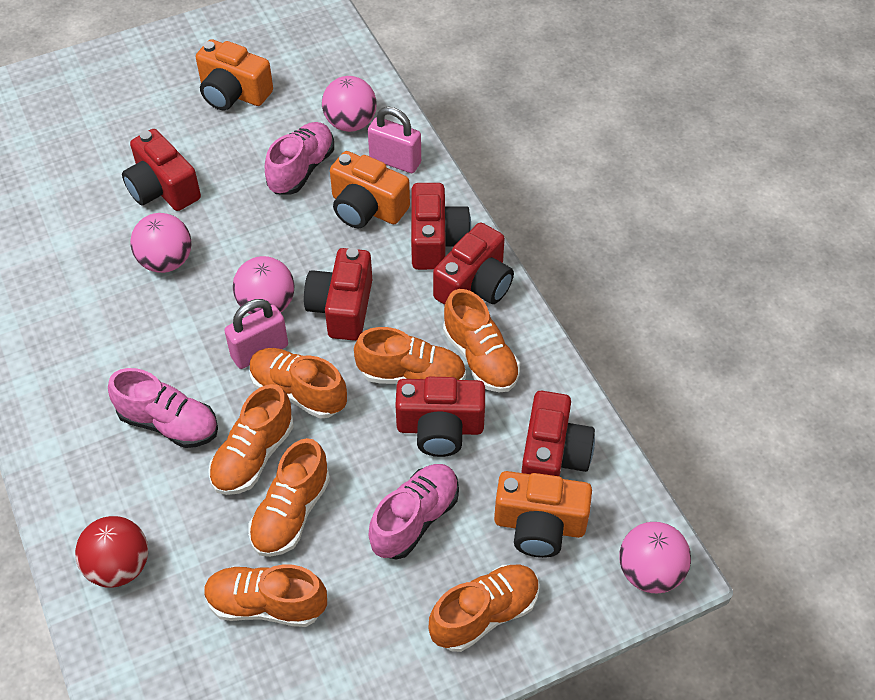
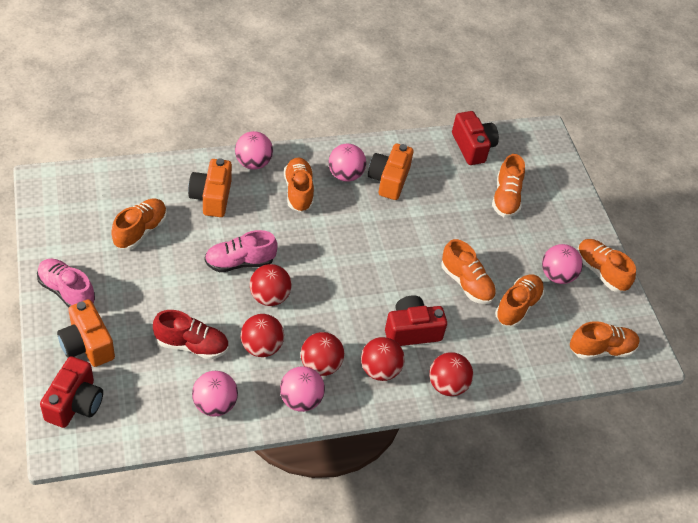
pink ball: [130,213,192,273] [233,256,295,314] [322,76,377,132] [619,522,691,594] = 4 -> [192,371,238,417] [235,131,273,170] [280,366,325,412] [328,144,366,182] [542,244,583,284] = 5
pink padlock: [224,299,288,369] [368,107,421,173] = 2 -> none = 0
pink shoe: [108,368,218,448] [265,122,334,195] [369,464,459,560] = 3 -> [37,259,95,307] [204,230,278,272] = 2
red ball: [75,516,148,588] = 1 -> [241,314,284,357] [250,264,292,306] [301,332,344,376] [361,337,405,381] [429,352,473,396] = 5
red camera: [122,129,201,211] [304,248,372,341] [395,377,485,457] [411,183,471,270] [433,222,514,305] [521,391,595,477] = 6 -> [40,356,103,428] [385,295,447,346] [452,111,499,165] = 3
red shoe: none = 0 -> [153,310,228,359] = 1

